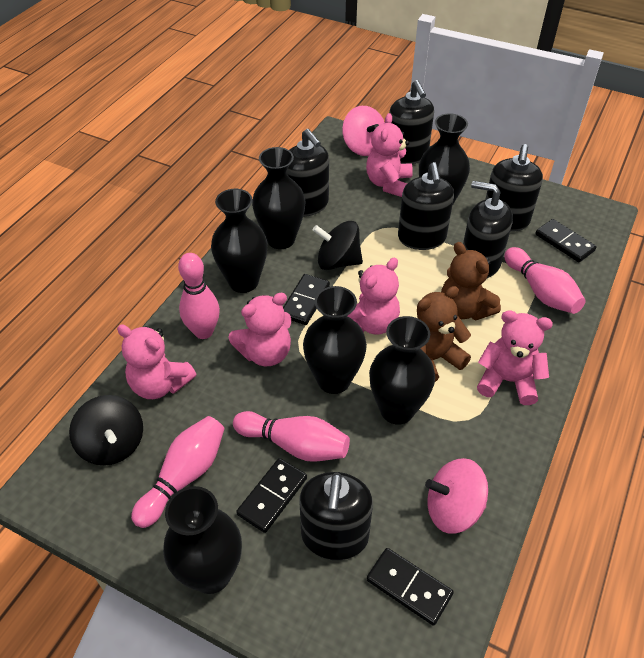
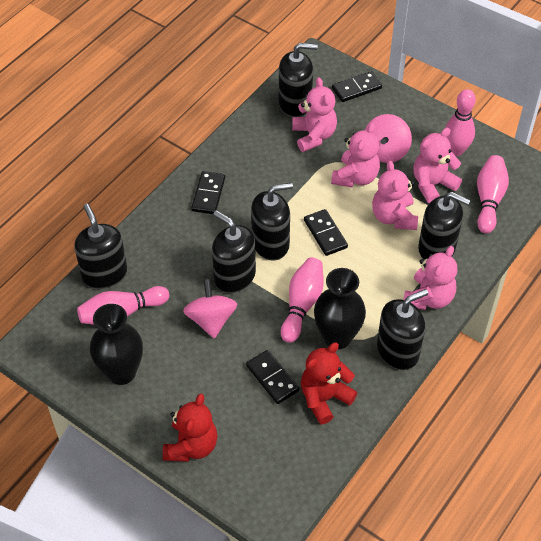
black spinning top: [69,395,143,465] [313,221,363,270] = 2 -> none = 0
black vase: [163,486,242,594] [211,189,268,293] [252,147,306,249] [303,286,367,394] [369,316,435,425] [419,113,470,206] = 6 -> [90,304,143,385] [314,268,366,349] = 2
brown teddy bear: [417,286,471,382] [441,242,501,321] = 2 -> none = 0
red teddy bear: none = 0 -> [163,394,218,462] [301,343,357,424] = 2

